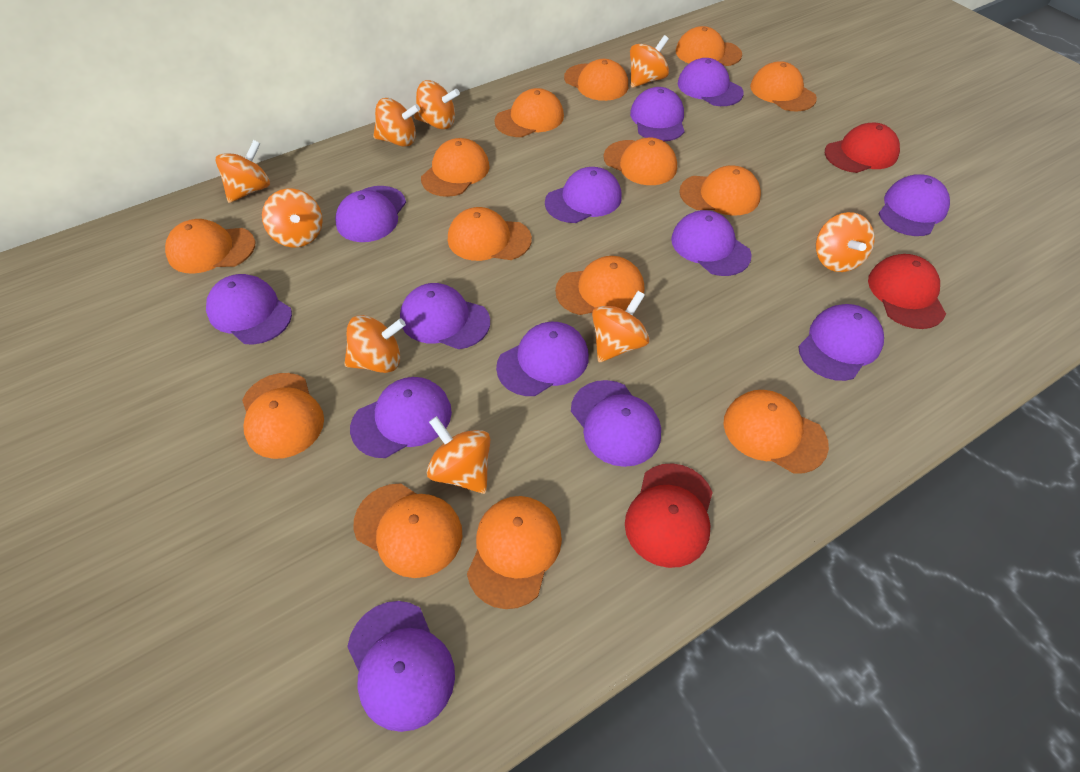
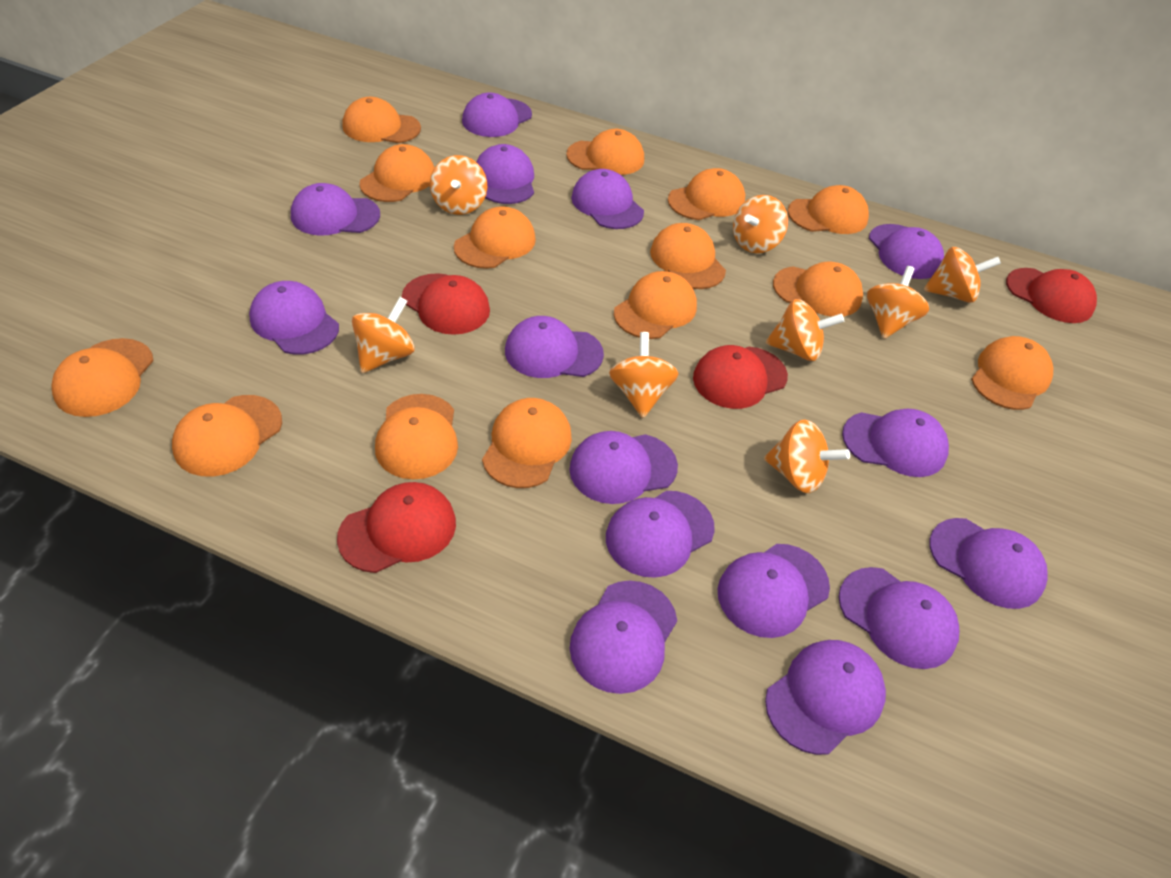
orange spinning top: [216,140,270,203] [262,189,323,247] [344,315,406,373] [373,98,420,147] [414,80,460,129] [427,416,490,494] [592,291,650,362] [630,35,669,88] [816,212,874,272] = 9 -> [352,297,415,373] [430,155,487,215] [609,332,679,418] [733,195,788,253] [764,419,850,493] [766,299,844,361] [867,266,929,339] [924,247,1001,303] = 8
purple cap: [206,274,292,345] [335,186,406,242] [347,601,455,732] [350,377,452,458] [400,283,490,349] [496,322,589,396] [545,167,622,223] [571,380,661,467] [630,87,685,141] [671,210,752,276] [678,58,744,106] [798,304,884,381] [879,174,950,236] = 13 -> [249,281,339,355] [291,183,380,236] [462,92,532,137] [476,144,534,204] [505,316,604,378] [569,431,678,504] [570,580,677,694] [571,169,644,229] [606,491,715,578] [718,544,830,638] [765,640,886,755] [839,567,959,669] [842,409,949,477] [869,224,944,279] [929,518,1048,609] = 15
red cap: [625,463,713,568] [825,123,900,173] [868,254,946,329] = 3 -> [337,482,456,573] [402,273,490,335] [693,345,788,409] [1006,268,1097,323] = 4

